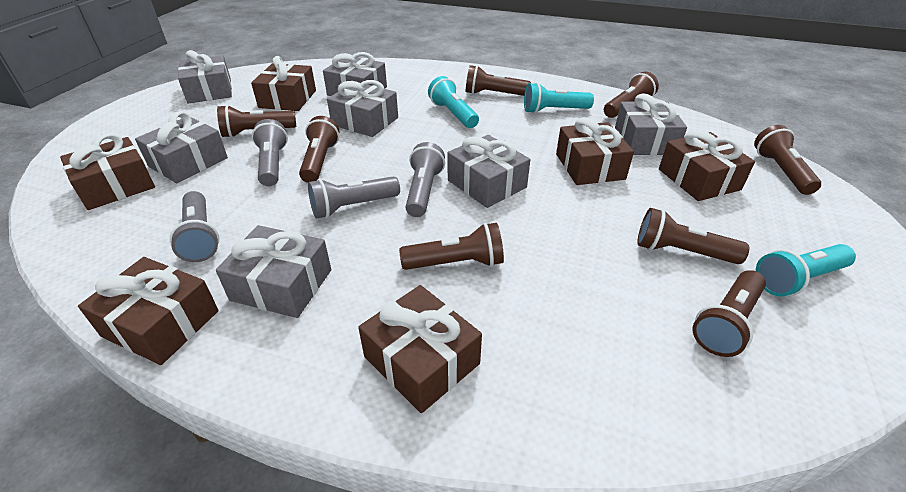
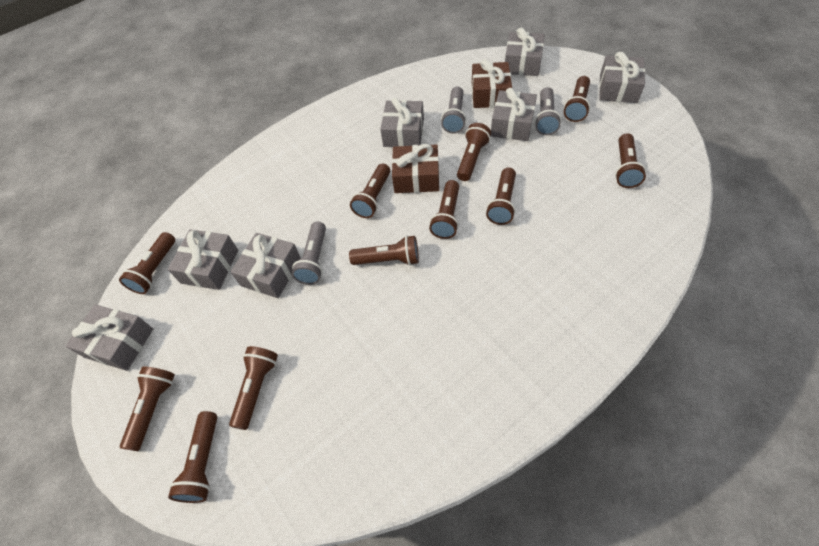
brown flashlight: [217,105,296,138] [299,116,339,183] [399,223,504,270] [466,65,531,96] [604,72,659,118] [637,208,749,264] [693,270,766,357] [754,125,821,195] = 8 -> [119,232,175,294] [120,366,175,451] [168,411,217,503] [229,346,278,430] [349,235,419,265] [350,163,390,218] [429,180,459,239] [457,123,491,181] [486,167,516,225] [564,76,590,122] [615,133,646,188] = 11
brown gift: [60,133,155,210] [78,257,219,365] [251,56,316,111] [358,285,482,413] [556,117,634,185] [659,130,755,201] = 6 -> [392,144,439,193] [472,59,512,108] = 2
grey flashlight: [170,191,219,262] [252,119,288,186] [308,176,400,219] [405,142,445,217] = 4 -> [292,221,326,285] [441,86,466,133] [534,87,561,135] = 3
turquoise flashlight: [428,76,479,128] [524,82,594,113] [756,244,856,297] = 3 -> none = 0

